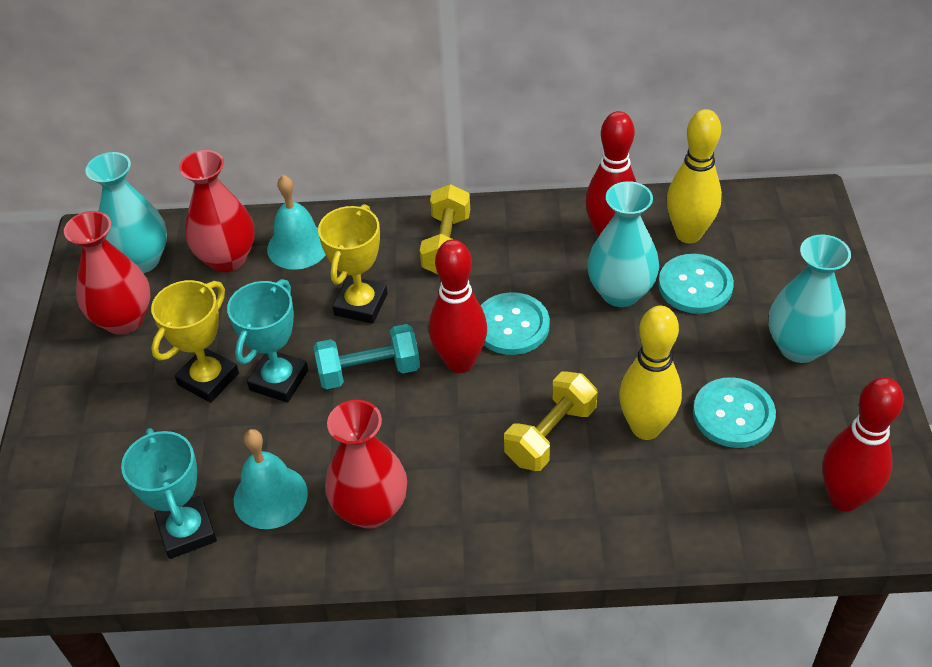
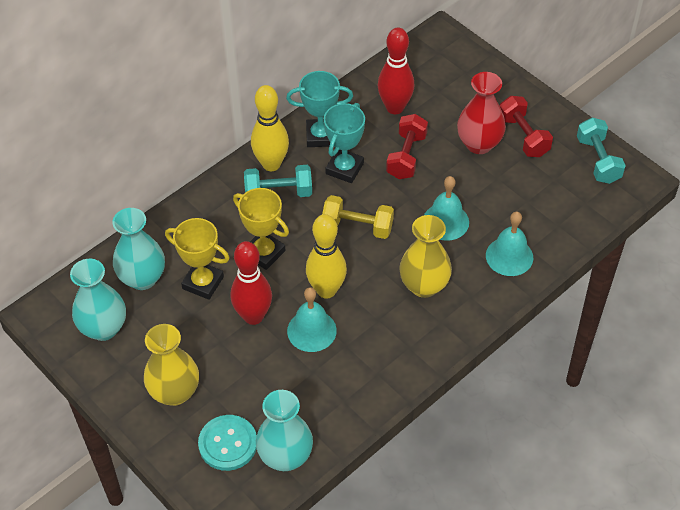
red bowling pin: [429,240,487,373] [585,111,636,238] [822,377,904,512] = 3 -> [231,241,272,325] [378,28,415,114] = 2
red dumbbell: none = 0 -> [386,114,428,179] [500,96,553,157] = 2
red vase: [64,211,151,335] [179,150,255,272] [325,400,407,529] = 3 -> [457,72,506,154] = 1
turquoise bell: [234,429,308,529] [267,175,326,270] = 2 -> [287,287,337,352] [424,176,469,241] [486,212,533,276] = 3
turquoise button: [481,292,550,355] [658,254,734,314] [693,377,776,448] = 3 -> [198,415,257,471] = 1
turquoise dumbbell: [313,324,420,389] = 1 -> [244,165,312,197] [577,117,626,184] = 2
yellow dumbbell: [420,184,470,274] [504,371,598,471] = 2 -> [322,195,394,239] = 1
yellow vase: none = 0 -> [144,324,199,406] [399,215,452,298] = 2

